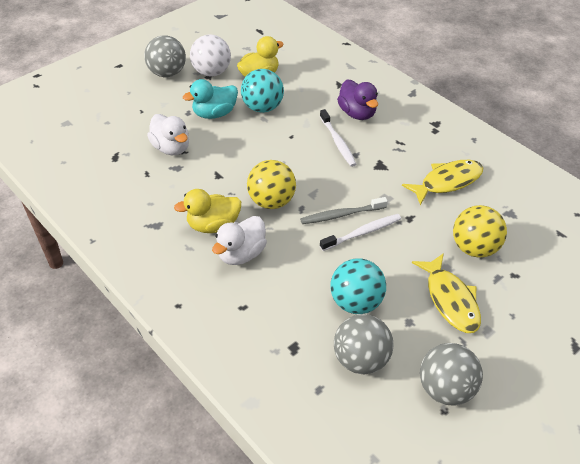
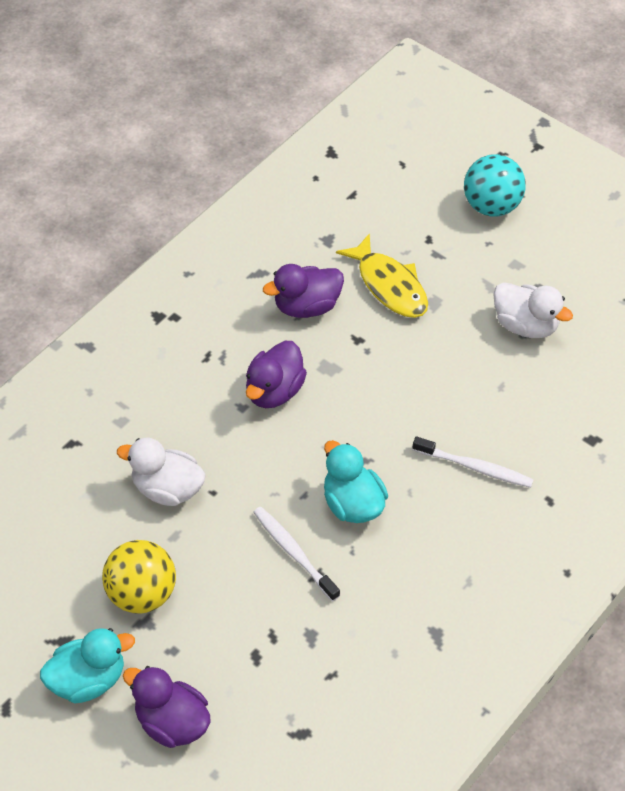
grey ball: [144,35,186,77] [334,314,394,375] [420,343,483,406] = 3 -> none = 0
grey toothbrush: [300,197,388,224] = 1 -> none = 0
purple duck: [337,80,378,120] = 1 -> [123,666,211,748] [246,341,307,408] [263,264,344,318] = 3
turquoise ball: [241,69,284,113] [330,258,386,314] = 2 -> [464,154,526,216] = 1
turquoise duck: [183,79,238,119] = 1 -> [40,628,135,703] [324,440,388,523] = 2
white ball: [190,34,231,77] = 1 -> none = 0
yellow ball: [247,160,296,209] [453,205,507,258] = 2 -> [102,540,176,614] = 1
yellow duck: [174,189,241,233] [237,36,284,77] = 2 -> none = 0
yellow fish: [402,160,483,205] [412,253,481,333] = 2 -> [336,233,428,318] = 1

